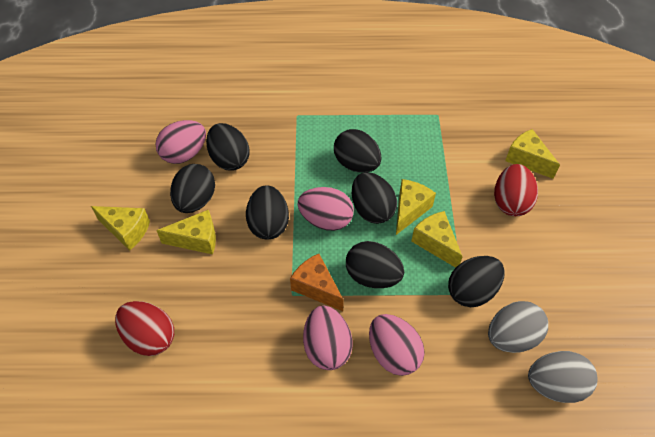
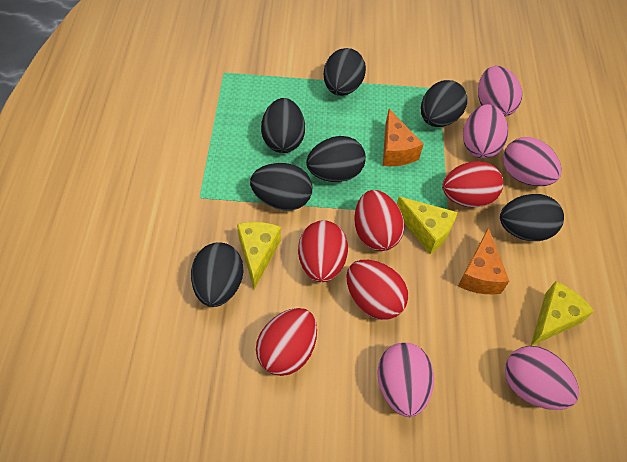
grey egg: [488,301,548,353] [528,351,598,403] = 2 -> none = 0
orange cheese: [290,254,344,311] = 1 -> [383,109,424,166] [458,227,509,295] = 2
pink egg: [156,120,206,164] [297,187,354,231] [303,306,352,370] [369,314,425,376] = 4 -> [377,343,434,417] [463,104,508,158] [478,66,522,117] [503,137,562,186] [505,346,579,410] = 5
red egg: [115,301,174,356] [494,164,538,216] = 2 -> [256,308,317,376] [298,220,348,282] [346,260,408,320] [354,190,404,251] [442,161,503,208] = 5
yellow cheese: [91,206,150,251] [156,210,216,254] [396,179,436,235] [411,211,463,268] [505,129,560,179] = 5 -> [237,222,281,289] [397,197,458,254] [531,281,594,346] = 3

